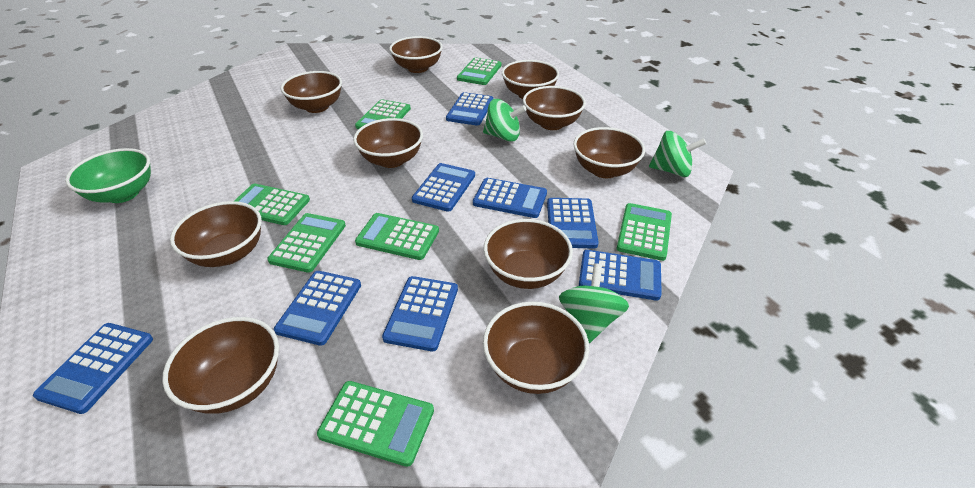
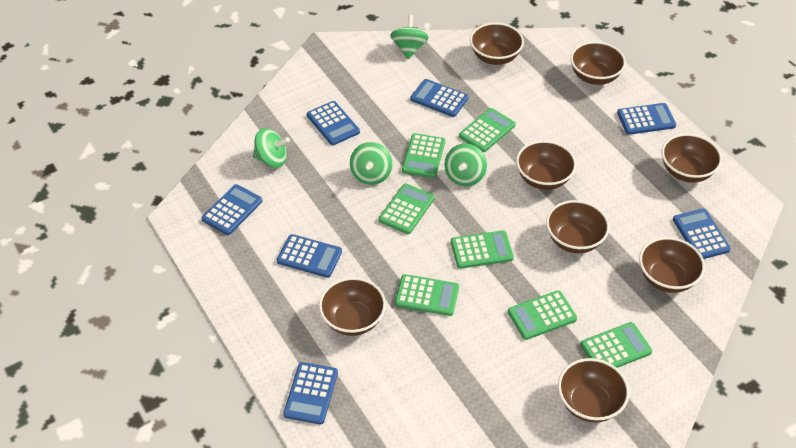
blue calculator: [33,323,153,414] [274,271,361,346] [382,276,458,352] [412,163,475,212] [446,92,494,126] [473,178,547,218] [547,198,599,249] [579,250,662,301] = 8 -> [202,184,263,235] [277,234,342,278] [283,362,338,424] [307,101,360,145] [410,79,469,117] [617,103,676,135] [673,209,731,259] = 7
brown bowl: [162,317,279,414] [170,201,262,267] [281,71,342,113] [353,118,423,168] [389,36,443,73] [483,219,573,289] [483,301,589,394] [502,60,559,99] [523,86,586,130] [573,127,645,178] = 10 -> [319,277,386,336] [470,23,524,65] [516,140,576,190] [546,200,610,253] [558,358,629,423] [570,41,626,85] [639,237,705,293] [661,134,722,182] = 8
green bowl: [65,148,151,203] = 1 -> none = 0
green spinning top: [483,99,527,142] [559,263,629,343] [649,131,706,177] = 3 -> [253,128,290,168] [350,142,392,185] [390,15,429,59] [445,143,487,186] = 4

